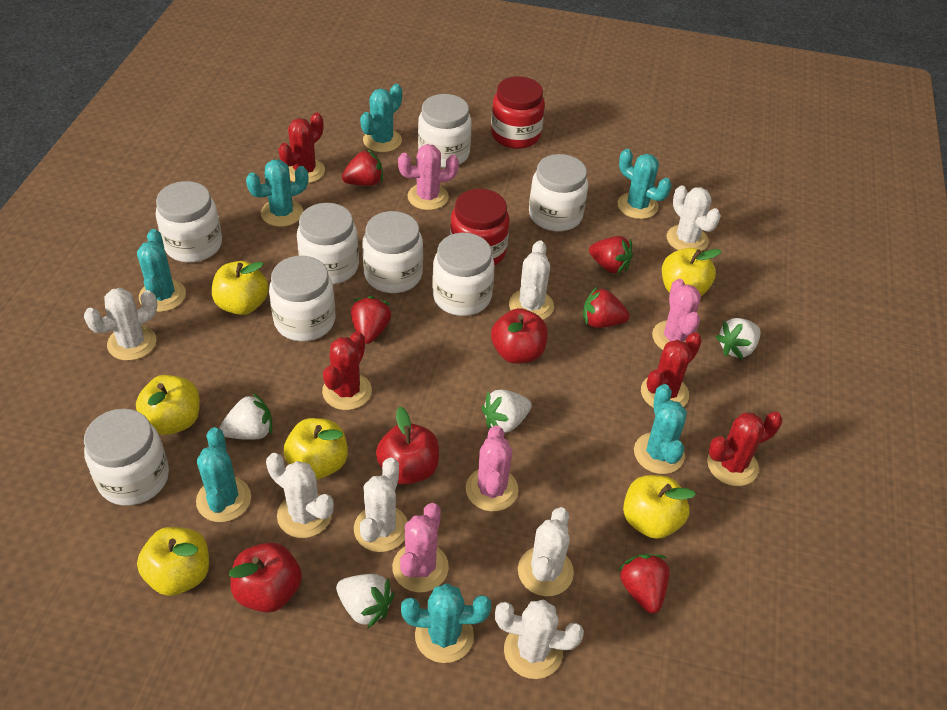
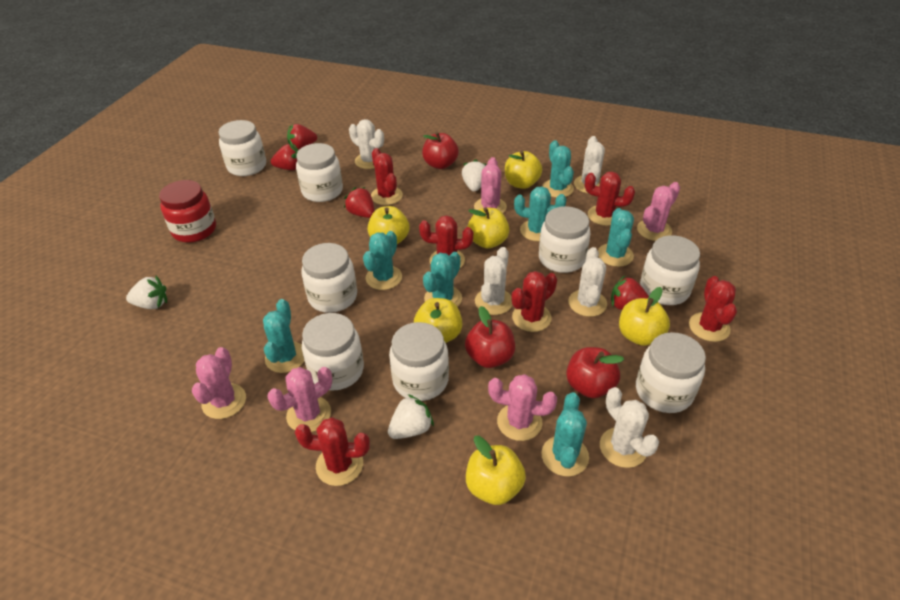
pink cactus: [392,503,449,593] [398,144,459,210] [466,425,518,511] [652,279,701,350] = 4 -> [192,347,246,419] [267,367,332,432] [474,157,507,213] [488,374,557,441] [637,182,680,241] = 5
red cactus: [278,113,325,183] [322,331,372,410] [641,332,702,408] [707,412,782,486] = 4 -> [295,417,370,486] [371,148,403,205] [419,215,473,268] [512,271,557,332] [585,172,635,226] [689,276,737,342] = 6
red jar: [450,189,509,266] [491,76,545,149] = 2 -> [159,180,216,243] = 1
red strawberry: [342,150,383,186] [351,296,391,344] [583,287,630,328] [589,236,633,274] [619,554,670,613] = 5 -> [271,144,299,170] [287,124,317,150] [344,187,374,218] [611,276,649,310] = 4
white cactus: [84,288,158,361] [266,453,334,538] [354,458,408,552] [495,599,584,679] [509,240,554,320] [518,507,574,596] [667,185,721,251] = 7 -> [349,119,384,169] [475,247,512,315] [568,247,607,317] [574,136,605,193] [600,387,659,468] = 5
white strawberry: [219,393,272,440] [336,574,394,629] [482,390,532,433] [716,318,761,359] = 4 -> [126,276,167,309] [388,394,434,439] [462,159,487,192] = 3

